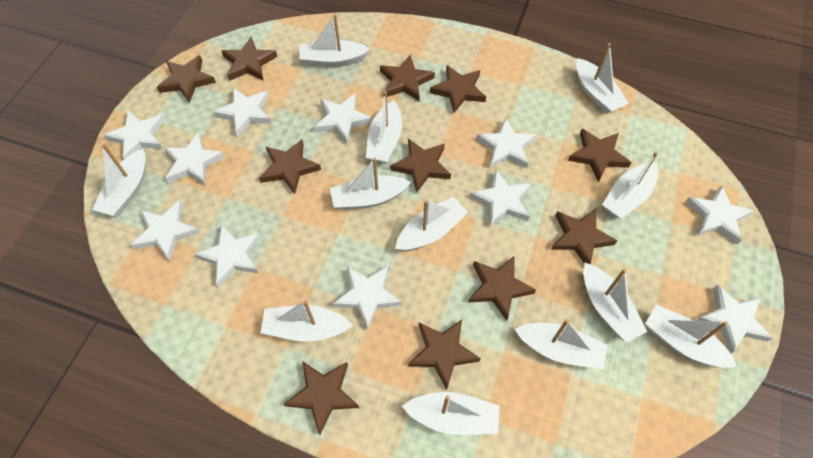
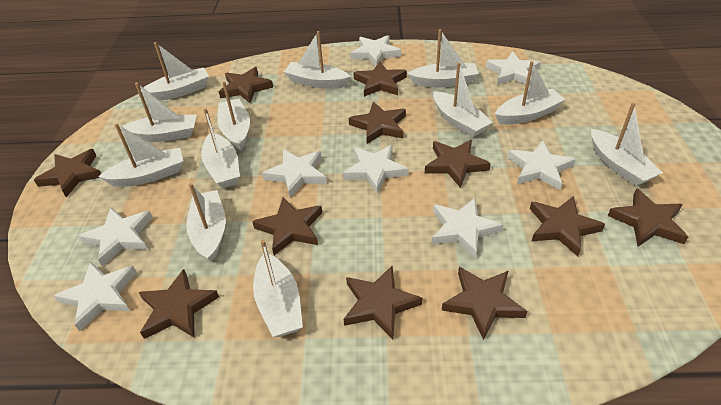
white star: [104,110,165,159] [131,201,199,261] [164,132,225,185] [195,224,261,287] [213,87,271,137] [314,94,372,144] [333,266,402,330] [470,170,531,226] [476,117,537,168] [685,185,754,245] [696,285,773,353] = 11 -> [54,261,137,331] [78,207,153,266] [262,149,327,198] [343,145,408,194] [350,35,401,66] [432,198,503,258] [485,51,541,85] [507,140,576,190] = 8

